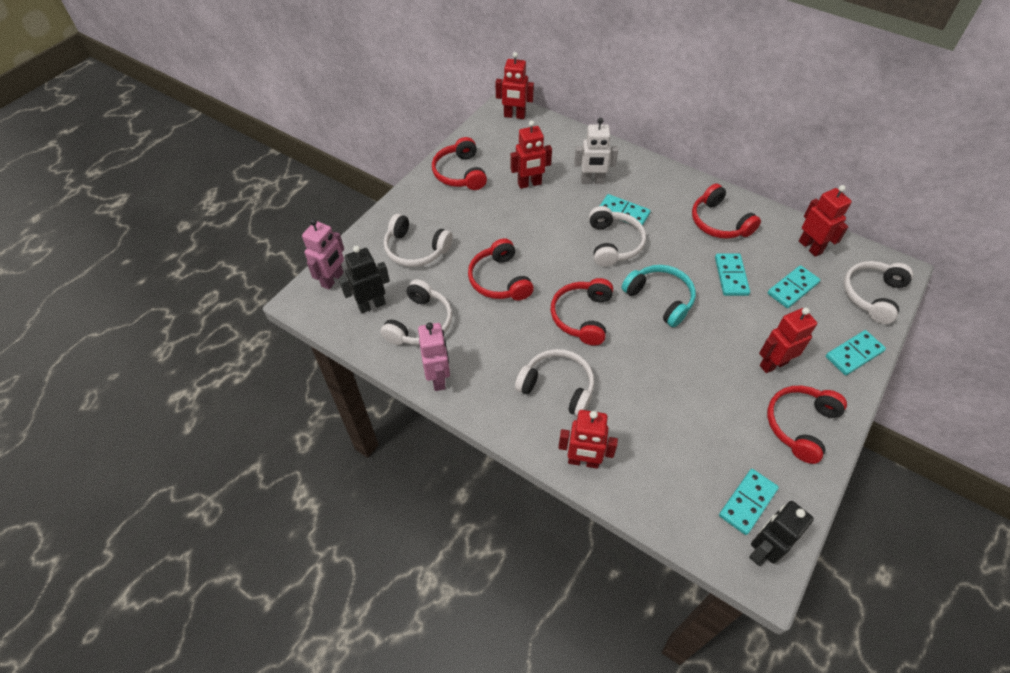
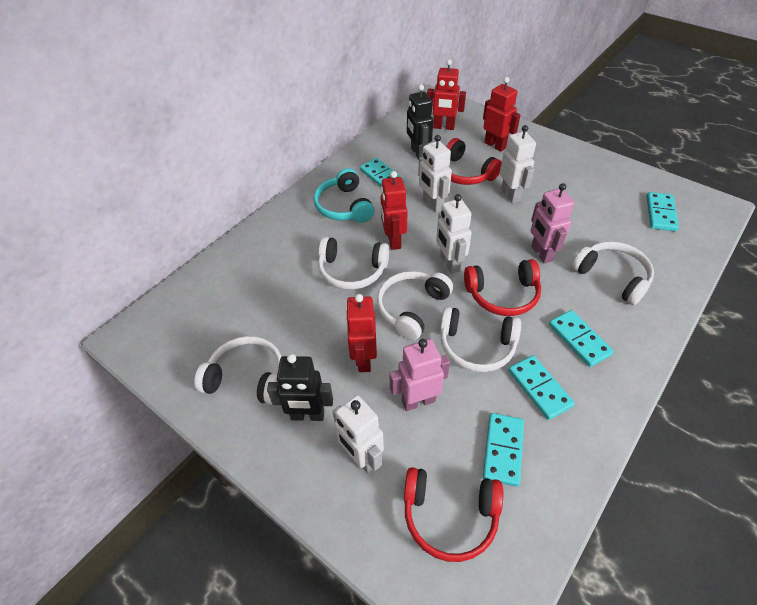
red headphones: [432,137,487,190] [468,238,534,300] [551,278,613,346] [692,184,761,239] [767,386,847,464] = 5 -> [404,467,503,562] [446,138,502,185] [464,259,541,316] = 3
red robot: [495,52,534,119] [510,120,552,189] [558,410,618,469] [759,307,817,373] [799,185,852,257] = 5 -> [345,294,377,372] [381,171,408,250] [427,59,466,130] [483,77,520,152] = 4
white robot: [574,118,618,184] = 1 -> [332,395,384,474] [418,135,452,213] [436,194,472,274] [500,125,536,203] = 4

